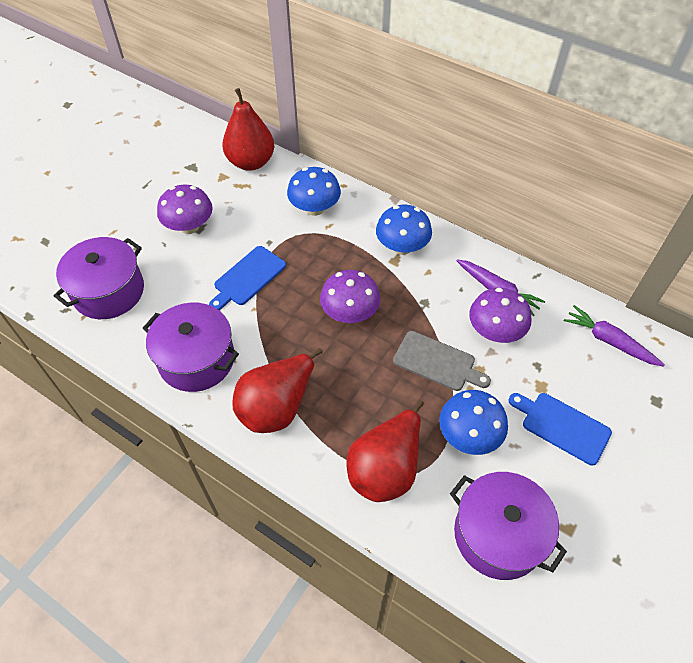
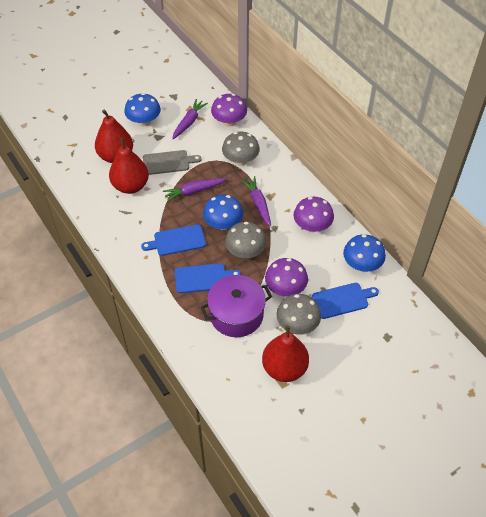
blue cutting board: [209,246,286,310] [509,393,612,465] = 2 -> [141,224,206,256] [175,263,241,293] [312,283,379,319] = 3
grey mushroom: none = 0 -> [222,132,260,165] [225,222,267,258] [277,294,321,335] = 3
purple carrot: [456,259,545,316] [564,305,665,367] = 2 -> [163,178,227,202] [172,99,208,139] [241,176,271,227] = 3
purple pot: [54,237,144,319] [142,303,239,392] [450,472,567,580] = 3 -> [201,275,272,337] = 1

